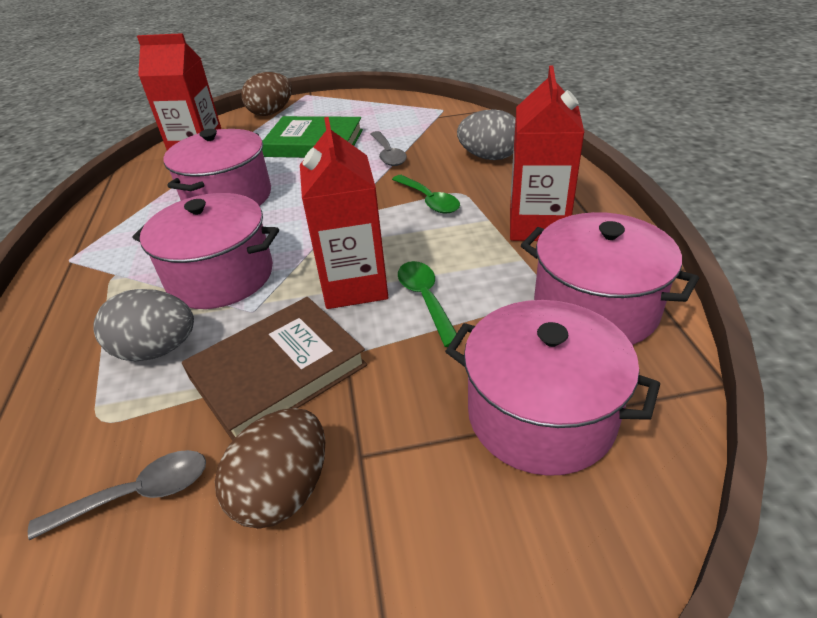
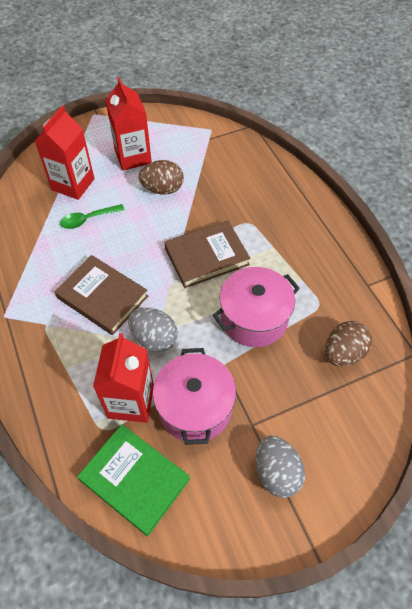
brown book: [182,297,367,441] = 1 -> [54,255,148,335] [164,220,250,288] = 2
green spoon: [392,175,460,214] [398,261,457,347] = 2 -> [60,204,125,229] = 1
grey spoon: [28,450,206,540] [371,131,407,166] = 2 -> none = 0
pink pot: [133,193,279,309] [163,129,271,206] [445,300,660,476] [521,212,699,345] = 4 -> [153,348,236,445] [213,267,300,347] = 2

